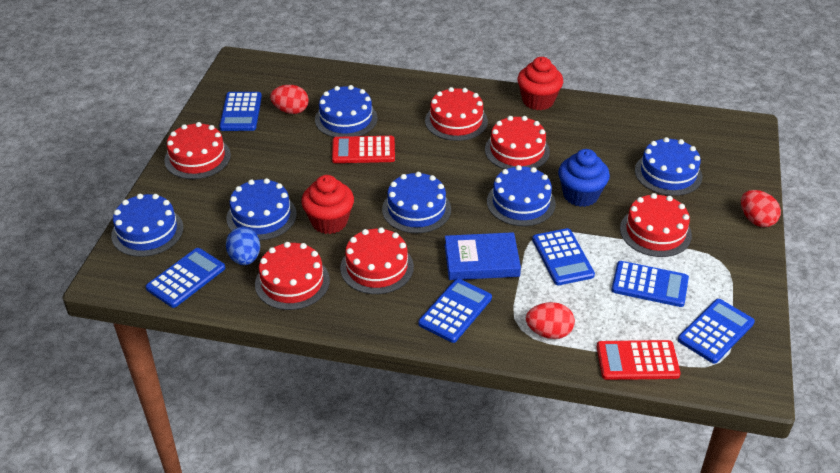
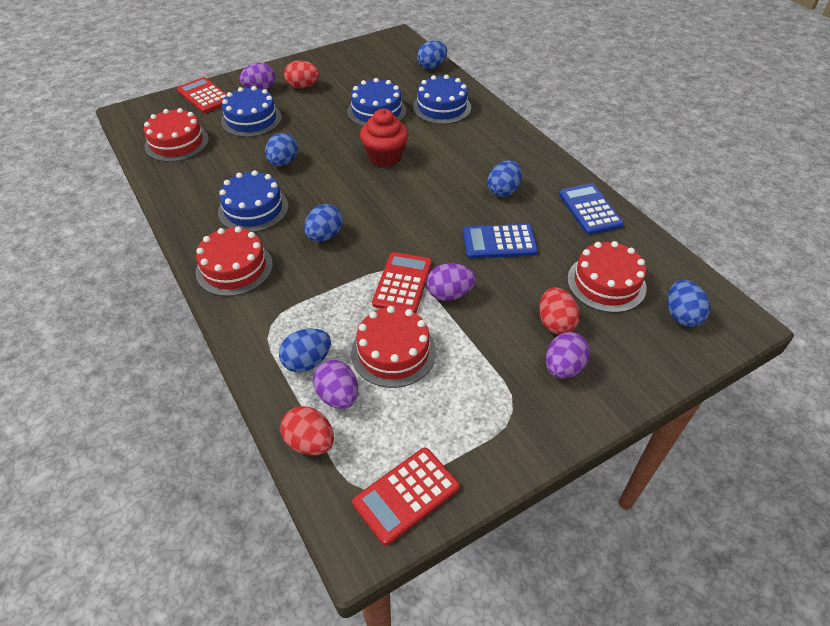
blue book: [445,232,521,280] = 1 -> none = 0
blue cake: [111,194,183,257] [226,178,297,240] [315,85,377,137] [382,172,451,233] [487,165,556,226] [635,137,702,196] = 6 -> [218,170,288,232] [221,86,282,137] [347,78,406,126] [413,75,471,124] = 4
blue calculator: [146,248,225,308] [219,92,262,131] [418,279,492,343] [532,228,595,285] [611,261,689,307] [678,299,755,364] = 6 -> [463,224,538,259] [559,183,624,235] = 2
blue cupcake: [558,149,610,207] = 1 -> none = 0
blue egg: [226,227,260,265] = 1 -> [265,133,298,166] [279,328,331,372] [304,204,343,242] [417,40,447,69] [488,160,522,197] [667,280,711,327] = 6
purple egg: none = 0 -> [240,63,275,90] [313,360,358,409] [427,263,476,301] [546,332,590,379] = 4
red cake: [164,122,231,179] [255,242,330,310] [340,227,414,294] [425,87,488,141] [485,116,550,169] [620,193,692,257] = 6 -> [144,108,209,162] [195,227,273,296] [351,306,436,388] [567,241,647,313] = 4
red calculator: [332,136,395,163] [597,340,681,380] = 2 -> [177,77,227,113] [352,447,460,545] [372,252,432,313] = 3
red cupcake: [301,175,354,234] [517,57,563,110] = 2 -> [360,109,408,167] = 1

